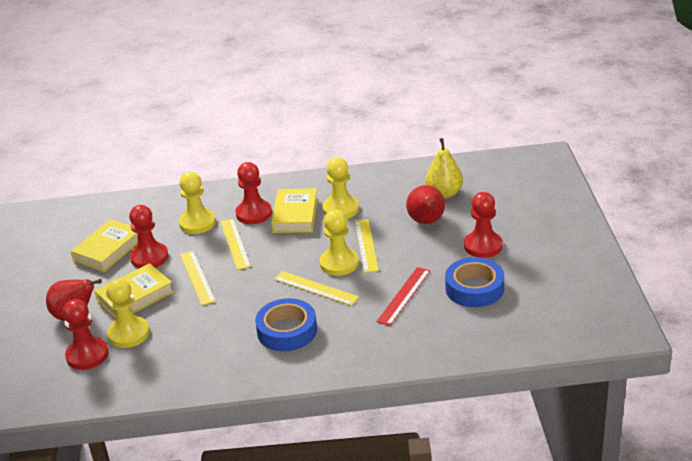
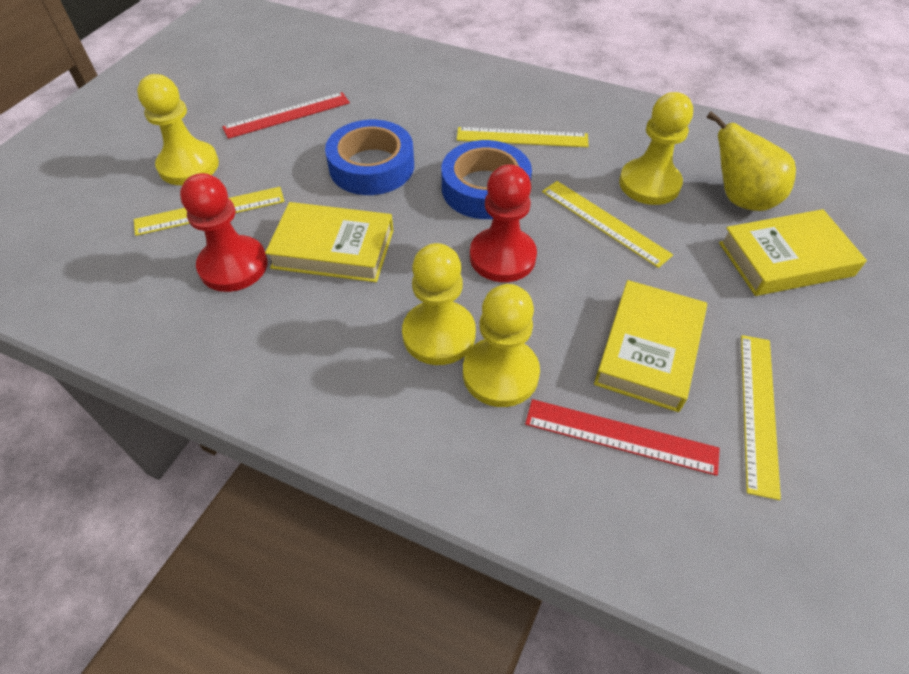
red pawn: [63,299,109,370] [129,205,169,268] [235,162,272,224] [464,192,503,258] = 4 -> [180,173,267,292] [470,164,537,282] = 2
red pear: [46,279,102,321] [406,185,445,224] = 2 -> none = 0
red ruler: [376,267,430,326] = 1 -> [222,92,350,139] [525,399,720,476] = 2

